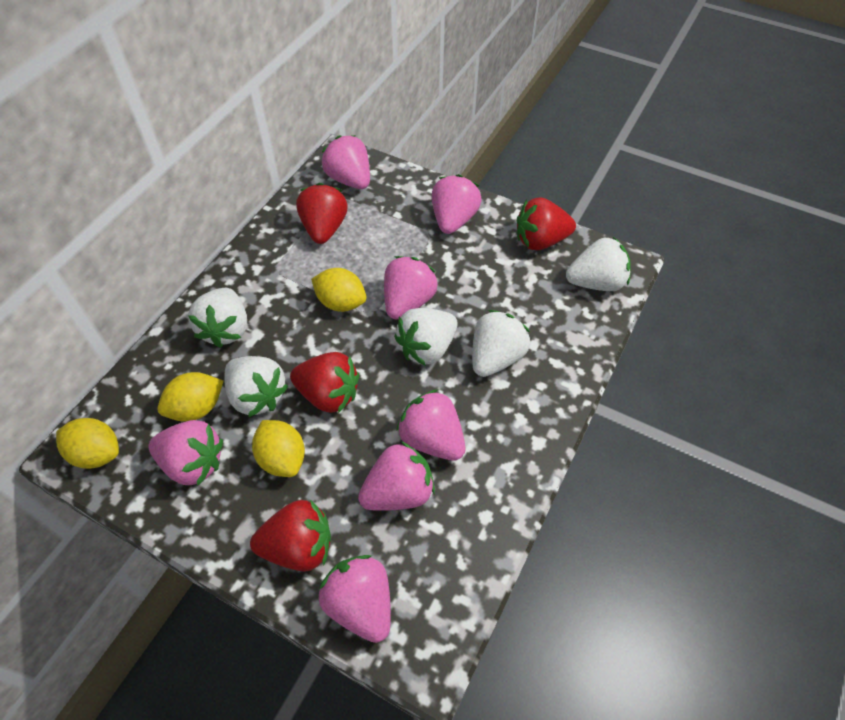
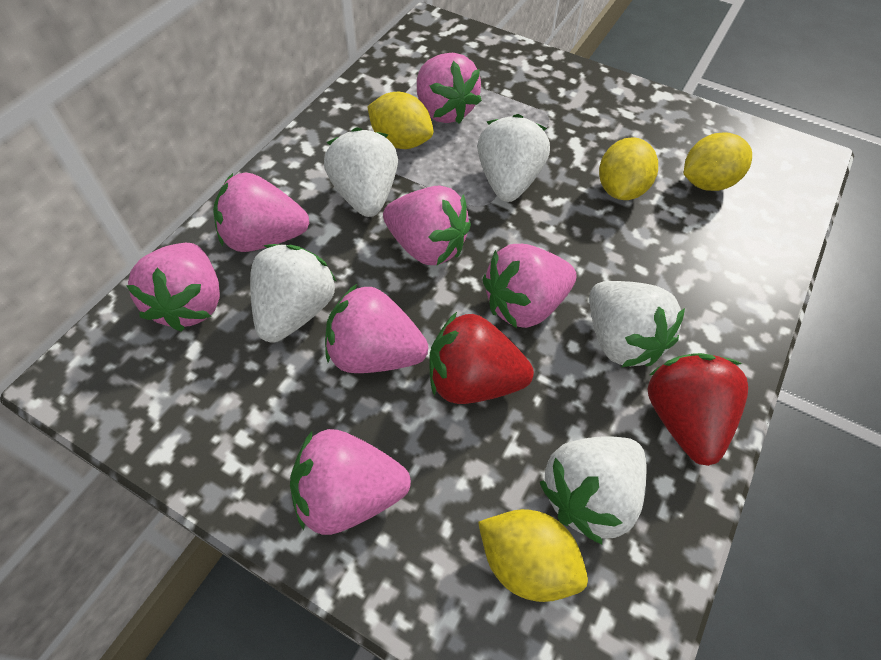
red strawberry: [250,500,331,572] [290,352,359,413] [296,183,348,244] [517,198,576,250] = 4 -> [429,312,534,404] [647,353,748,466] = 2

